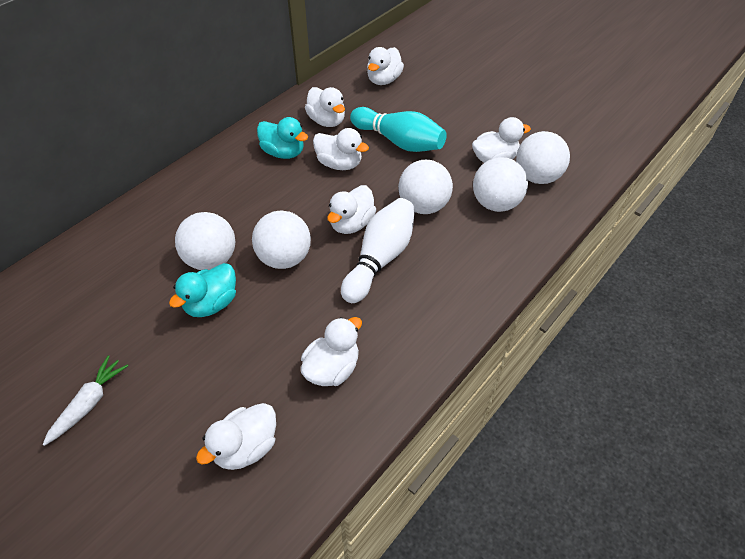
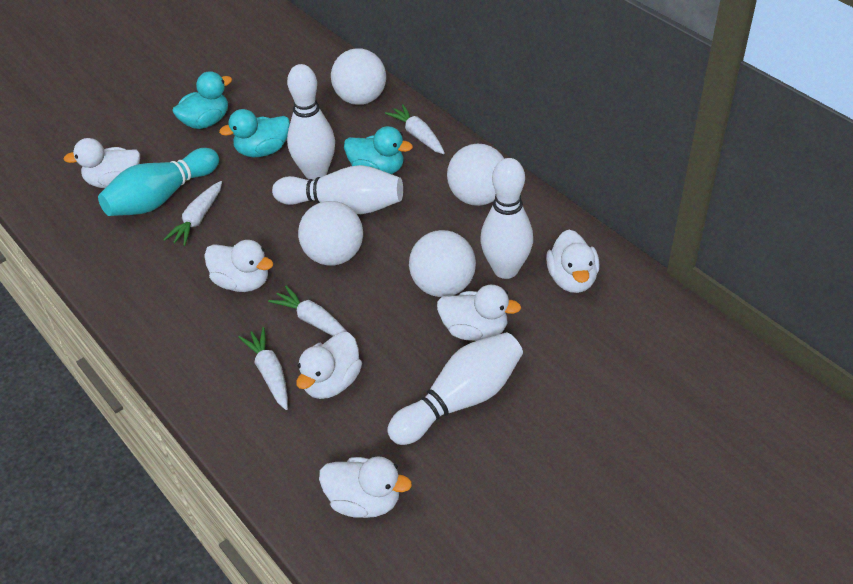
turquoise duck: [169,263,236,317] [257,117,308,159] = 2 -> [172,71,232,129] [219,109,290,157] [344,126,413,174] = 3
white ball: [175,212,235,270] [252,210,311,269] [398,160,453,214] [473,157,528,212] [516,131,570,184] = 5 -> [298,201,363,266] [331,48,386,105] [409,230,476,297] [447,143,504,206] = 4
white bowling pin: [341,198,415,303] = 1 -> [272,165,403,214] [287,64,335,180] [387,332,523,445] [480,158,533,279] = 4
white carrot: [43,355,128,446] = 1 -> [163,181,222,246] [238,327,288,410] [268,285,347,336] [385,104,445,154] = 4
white duck: [196,403,276,470] [301,317,362,386] [305,87,345,127] [313,128,369,170] [327,185,376,234] [367,47,404,85] [472,117,531,163] = 7 -> [64,138,140,188] [204,240,274,292] [296,332,362,399] [319,456,412,518] [437,285,521,341] [546,230,599,293] = 6

